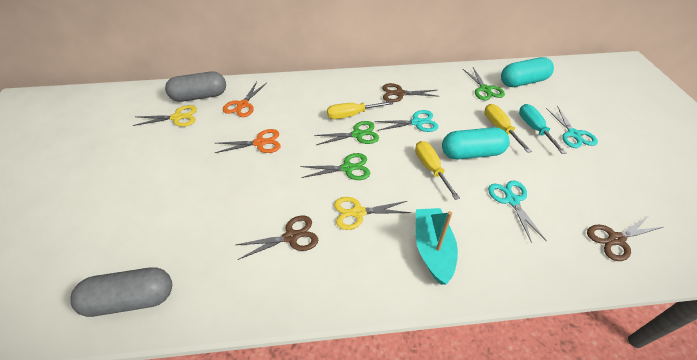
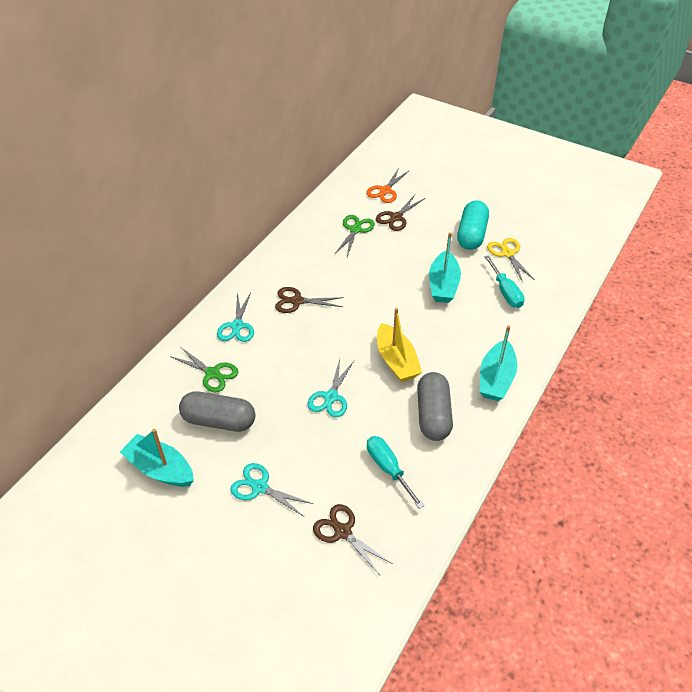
green scissors: [300,153,371,180] [314,121,379,145] [463,67,505,100] = 3 -> [170,347,238,392] [335,215,375,257] = 2
orange scissors: [215,129,281,153] [223,82,267,117] = 2 -> [366,168,410,203] = 1
turquoise boat: [416,208,458,285] = 1 -> [120,429,194,487] [429,232,461,303] [480,326,517,401] = 3
turquoise capsule: [442,127,510,159] [501,57,554,87] = 2 -> [457,200,489,250] = 1
turquoise screwdriver: [519,104,567,154] = 1 -> [367,436,424,509] [484,255,524,308] = 2
yellow boat: none = 0 -> [377,308,422,382] = 1
yellow scissors: [132,105,197,127] [334,197,411,230] = 2 -> [487,238,535,282] = 1
yellow screwdriver: [327,101,393,119] [415,141,460,200] [484,104,532,153] = 3 -> none = 0

